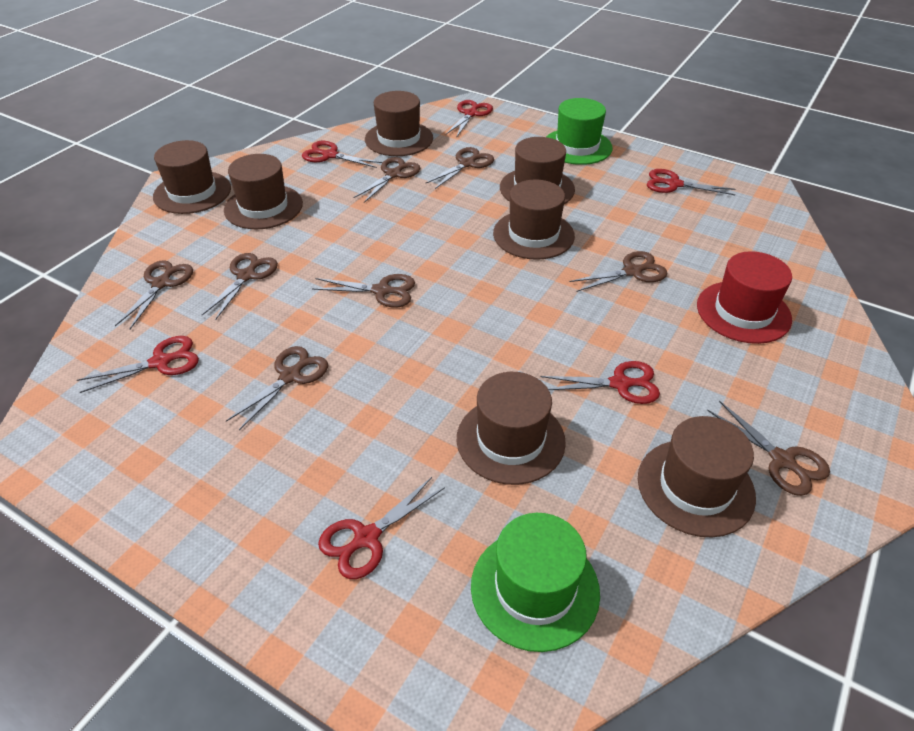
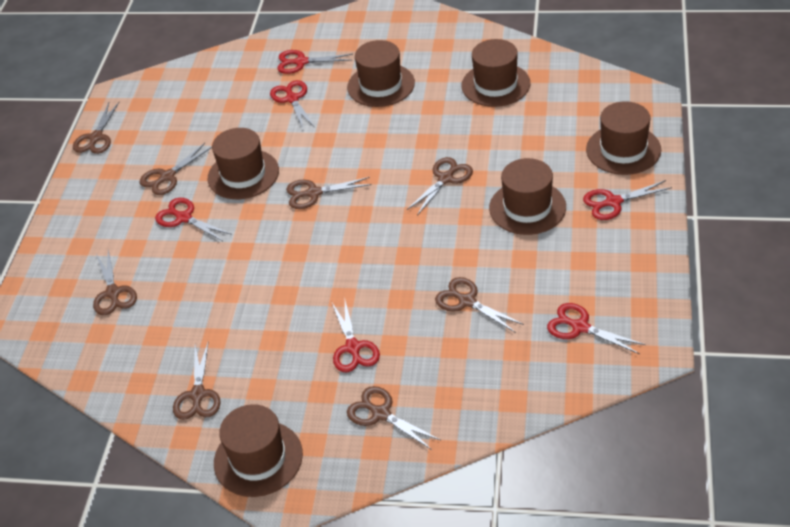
brown hat: [153,140,231,214] [224,154,303,229] [365,91,433,156] [457,372,566,485] [493,180,575,260] [500,137,575,204] [638,416,756,538] = 7 -> [208,128,279,199] [214,404,303,497] [347,40,415,107] [461,39,530,107] [489,158,566,235] [586,101,661,175] = 6
green hat: [471,513,600,652] [546,98,613,165] = 2 -> none = 0
red hat: [697,251,792,344] = 1 -> none = 0

